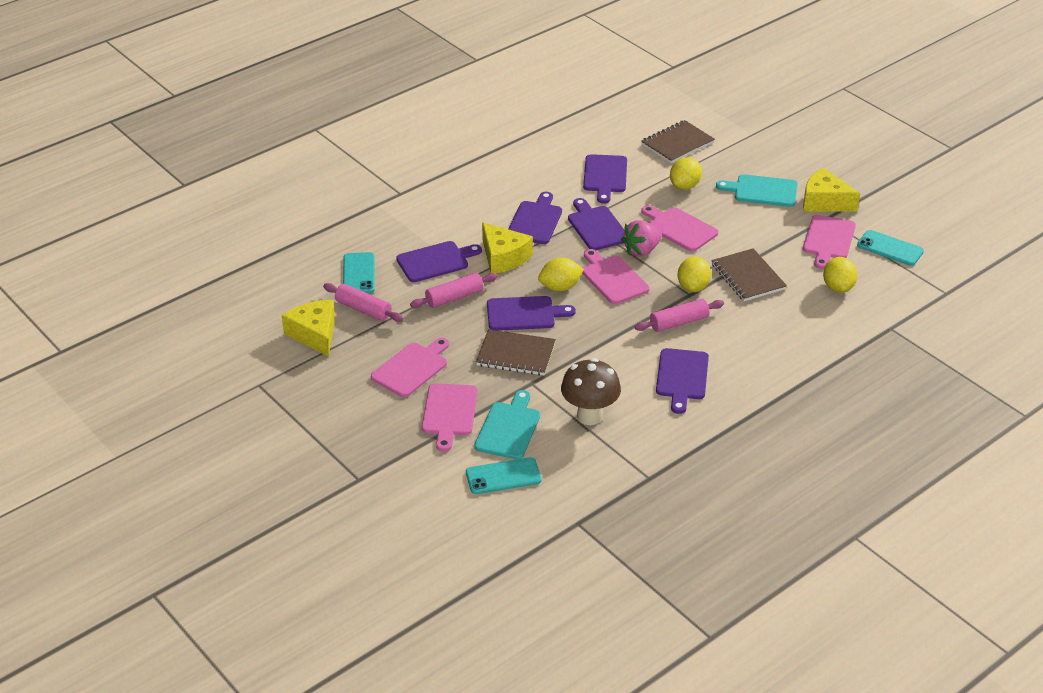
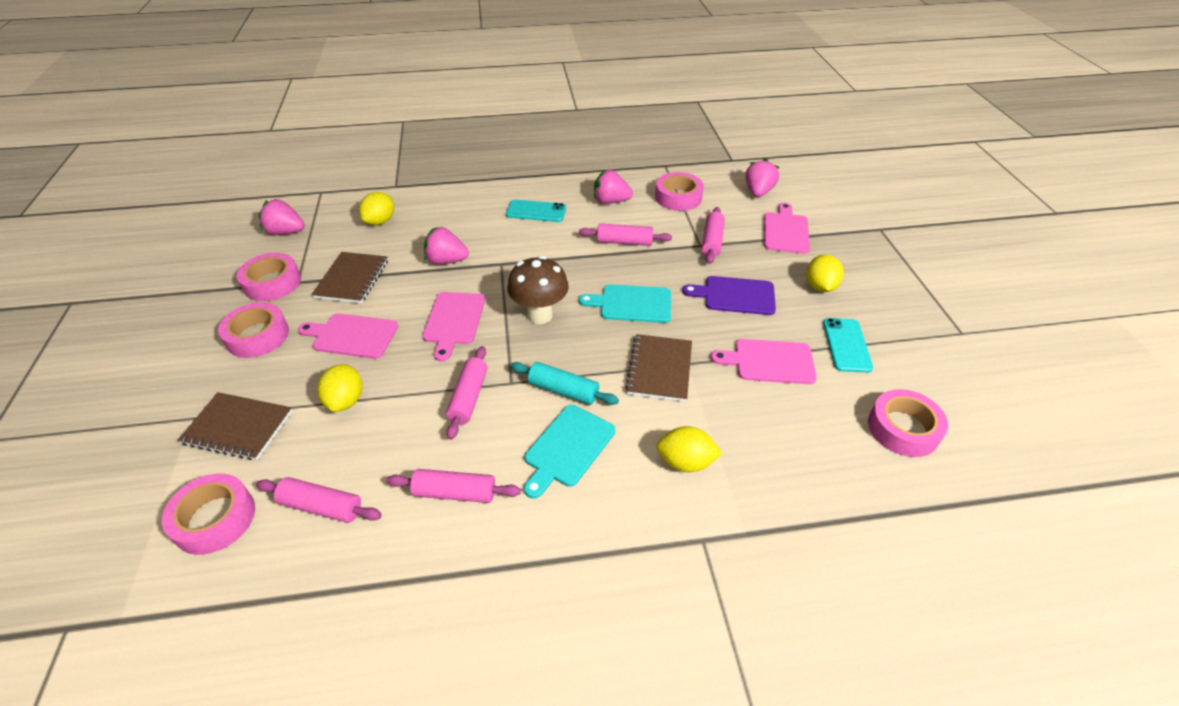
pink cutting board: [371,338,449,397] [422,383,478,452] [582,249,650,304] [641,205,718,252] [803,215,856,269] = 5 -> [298,313,398,359] [422,292,485,361] [711,339,817,384] [764,203,810,254] = 4
pink rolling pin: [323,283,404,322] [410,273,498,308] [635,299,724,332] = 3 -> [256,477,382,523] [386,469,521,503] [446,346,488,440] [579,223,672,246] [702,207,725,264] = 5
pink strawberry: [621,220,662,257] = 1 -> [258,199,305,235] [424,226,469,265] [594,170,633,204] [745,158,779,197] = 4
pink tape: none = 0 -> [162,473,255,555] [218,302,289,358] [237,253,301,301] [655,172,704,211] [868,389,948,457] = 5
purple cutting board: [396,241,482,282] [487,296,576,331] [508,192,562,244] [568,198,625,250] [583,154,627,204] [656,348,709,414] = 6 -> [682,276,776,315] = 1
turquoise phone: [343,252,375,293] [466,457,541,494] [857,230,924,266] = 3 -> [506,199,566,222] [823,318,873,373] = 2
turquoise rolling pin: none = 0 -> [510,362,619,405] = 1
yellow cheese: [282,300,335,357] [482,222,533,273] [803,168,860,212] = 3 -> none = 0

